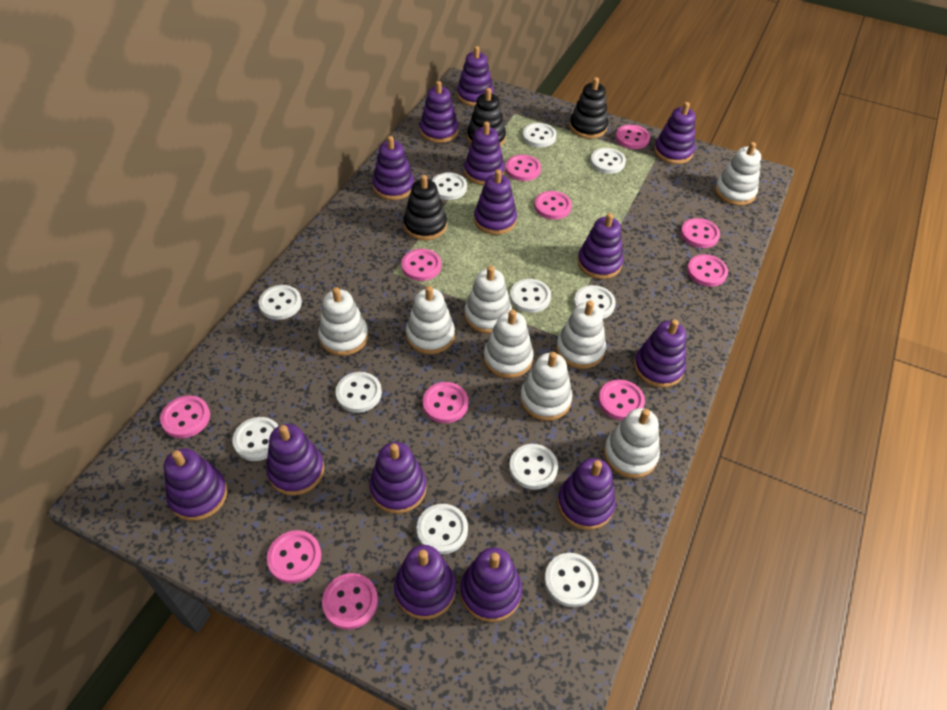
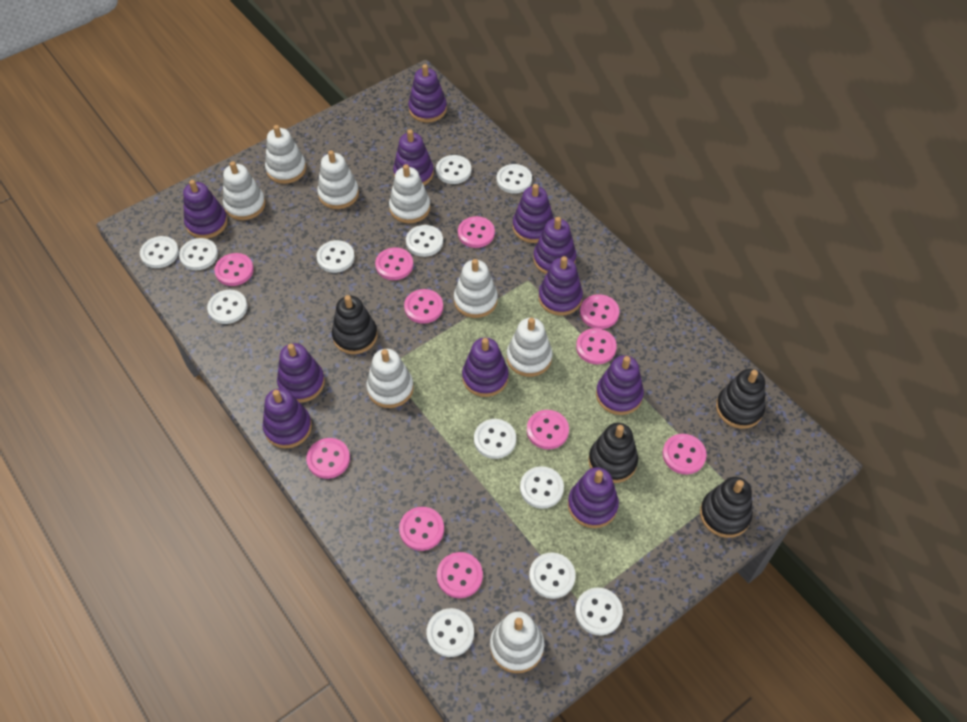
black stacking toy: [404,175,447,240] [467,88,506,146] [569,77,608,139] = 3 -> [332,295,378,354] [588,423,638,483] [700,477,753,538] [716,369,766,429] = 4
purple stacking toy: [164,448,228,521] [266,424,324,495] [369,442,427,514] [373,136,414,200] [394,545,456,620] [420,81,458,143] [457,46,494,106] [460,547,522,622] [464,122,505,185] [474,169,517,235] [557,458,616,530] [577,213,623,279] [634,319,686,388] [654,102,695,164] = 14 -> [183,180,228,239] [263,388,312,448] [277,343,325,402] [393,129,434,186] [408,64,447,123] [462,337,509,397] [512,184,554,243] [533,217,576,274] [539,256,583,316] [568,467,619,528] [596,355,644,415] = 11
white button: [233,417,279,461] [258,285,302,320] [335,372,382,413] [416,504,468,554] [432,172,467,200] [509,444,558,490] [510,279,551,313] [522,123,557,147] [544,553,599,607] [574,285,616,319] [590,148,626,174] = 11 -> [140,236,179,268] [179,238,218,270] [207,290,247,324] [316,240,355,273] [406,225,443,257] [427,608,474,657] [436,155,471,184] [474,419,516,459] [497,164,532,194] [520,466,564,509] [529,553,576,599] [575,587,623,635] = 12

